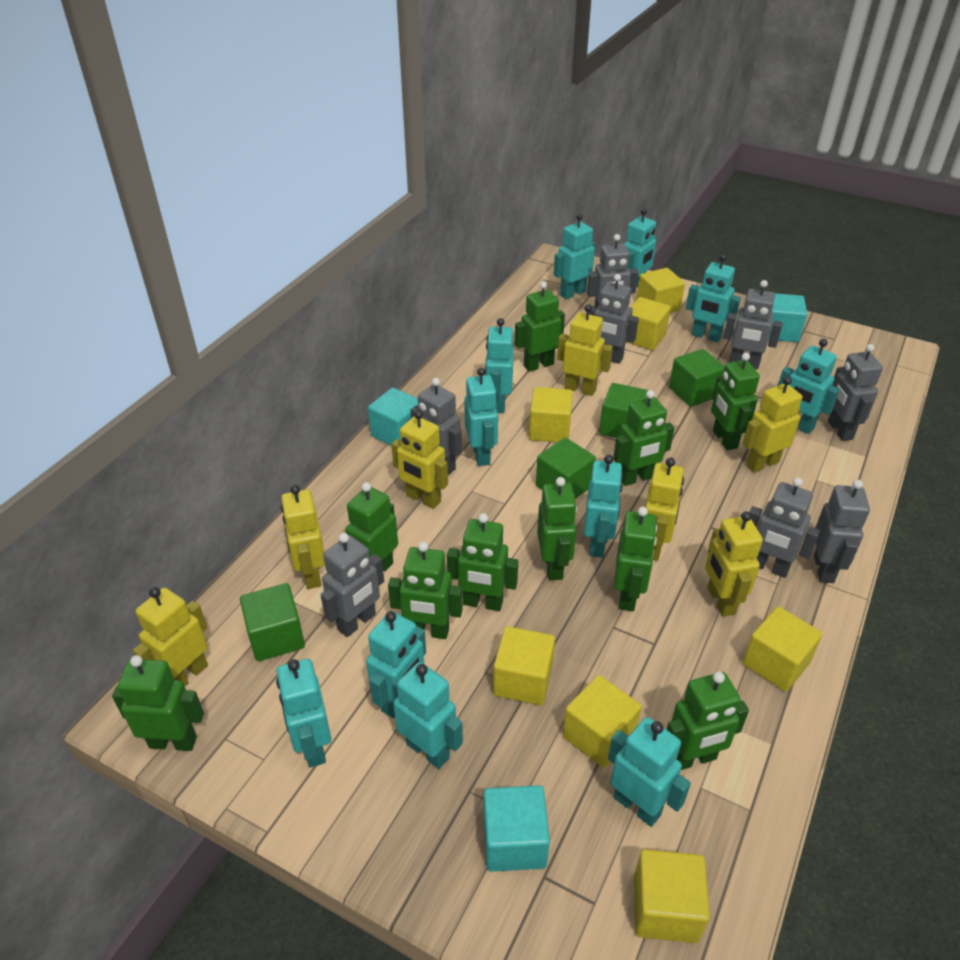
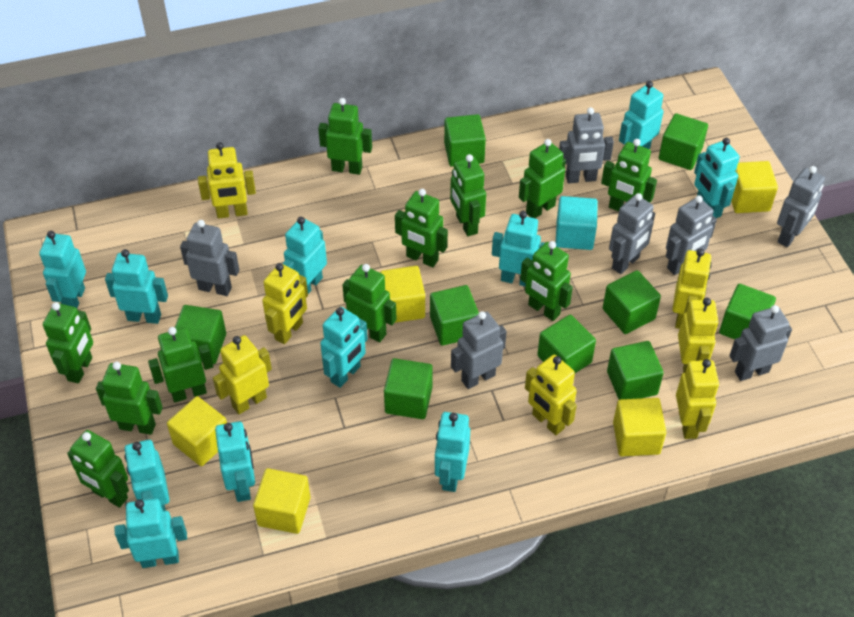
green cube: [240,583,305,661] [536,438,596,499] [599,383,649,438] [669,349,725,407] = 4 -> [175,305,226,364] [384,358,433,419] [430,285,479,346] [444,114,486,167] [537,315,596,373] [603,270,661,334] [607,341,664,400] [659,113,708,170] [719,284,776,339] = 9
green robot: [112,655,204,751] [345,482,398,571] [388,542,463,639] [447,513,518,611] [515,281,565,372] [537,477,577,580] [613,390,674,486] [614,507,657,611] [667,671,749,770] [711,353,760,450] = 10 -> [43,302,93,383] [67,430,129,508] [96,362,163,435] [148,327,213,402] [318,98,372,175] [343,264,397,342] [395,189,448,267] [450,154,486,236] [519,139,566,218] [520,241,573,321] [601,139,657,211] = 11
grey robot: [321,533,384,637] [411,378,462,475] [587,234,638,309] [589,274,639,364] [723,280,782,369] [749,477,820,578] [814,480,870,583] [828,344,883,441] = 8 -> [180,220,239,296] [451,311,507,389] [559,107,614,184] [609,193,655,274] [666,195,717,275] [729,305,792,381] [777,166,825,247] = 7
turquoise cube: [368,388,418,446] [483,785,550,872] [768,293,807,342] = 3 -> [556,196,598,250] = 1
yellow cube: [493,626,555,705] [529,387,573,442] [563,675,642,768] [626,297,671,350] [634,849,710,943] [636,268,685,313] [743,606,822,692] = 7 -> [167,396,227,466] [253,468,310,534] [380,266,425,323] [613,398,666,456] [731,161,778,213] = 5

